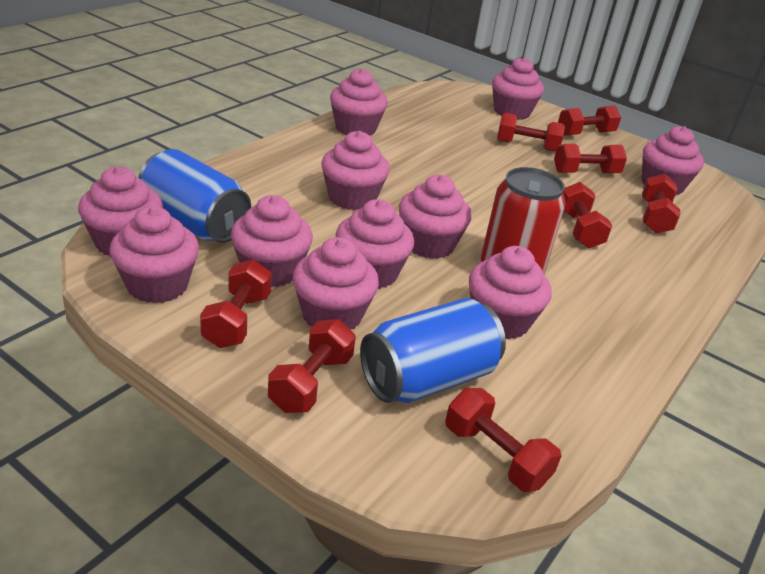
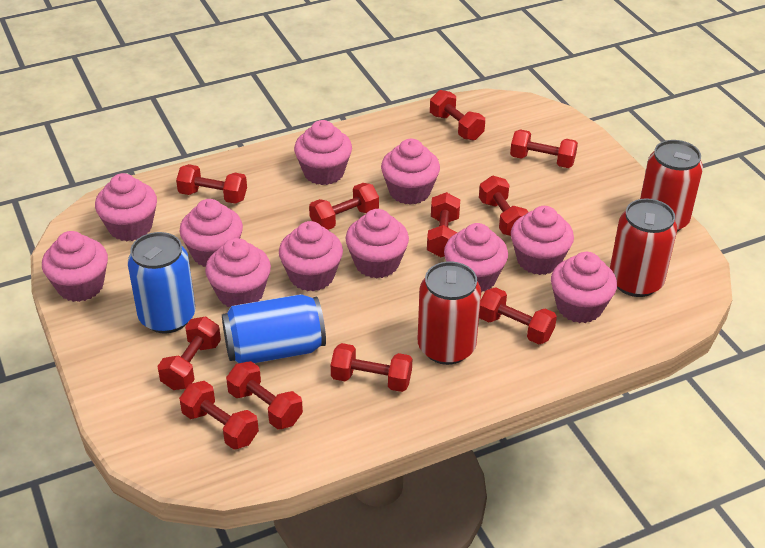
red can: [481,167,566,274] = 1 -> [418,261,481,365] [610,198,677,297] [640,140,703,232] = 3
red dumbbell: [200,259,272,348] [268,319,356,413] [445,388,561,492] [497,113,565,152] [554,144,627,173] [558,106,621,136] [563,182,612,249] [642,174,681,234] = 8 -> [158,316,221,390] [176,164,247,204] [179,381,259,449] [226,361,303,429] [309,183,379,230] [331,343,412,392] [427,192,460,257] [430,90,485,140] [479,176,528,236] [479,287,557,344] [510,129,578,168] = 11

